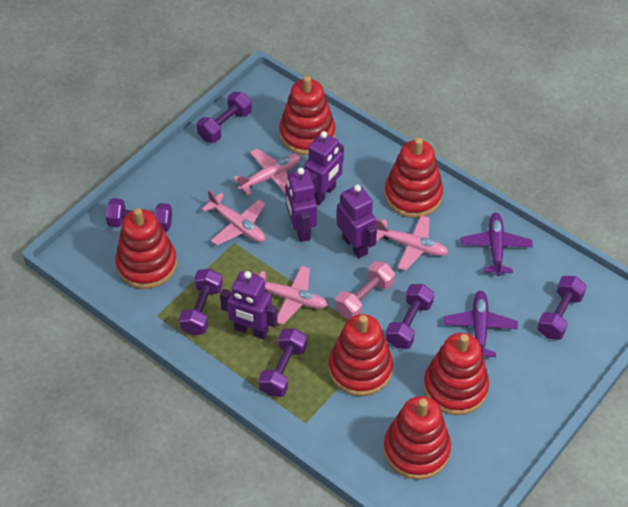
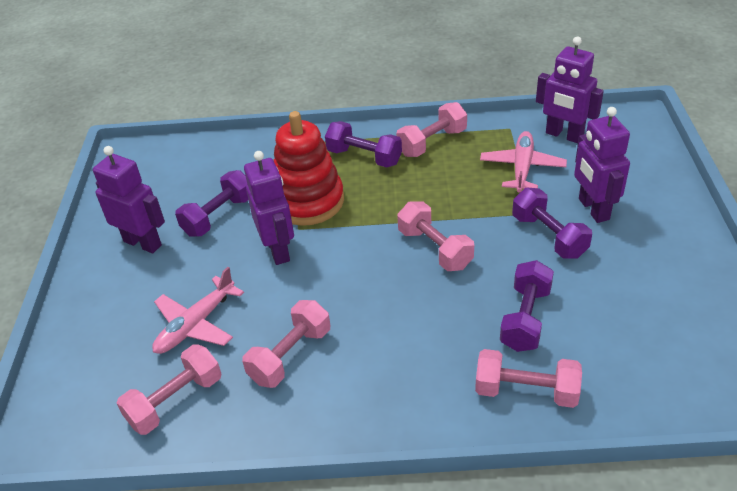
pink dumbbell: [335,261,395,319] = 1 -> [117,344,221,435] [242,300,330,388] [396,102,467,157] [397,202,474,271] [475,349,582,408] = 5
pink plane: [202,190,265,245] [233,149,301,196] [252,266,328,325] [376,215,448,271] = 4 -> [152,267,244,354] [480,131,567,193] = 2
purple dumbbell: [105,198,172,232] [179,269,223,335] [197,92,252,143] [259,328,307,397] [386,284,434,349] [537,276,587,340] = 6 -> [175,170,248,237] [325,121,402,168] [500,260,554,352] [512,188,592,259] = 4
purple plane: [443,291,518,357] [461,213,532,276] = 2 -> none = 0
red stacking toy: [115,208,177,289] [279,76,335,155] [329,314,393,396] [383,396,451,480] [384,138,443,218] [423,333,489,415] = 6 -> [273,111,344,226] = 1

